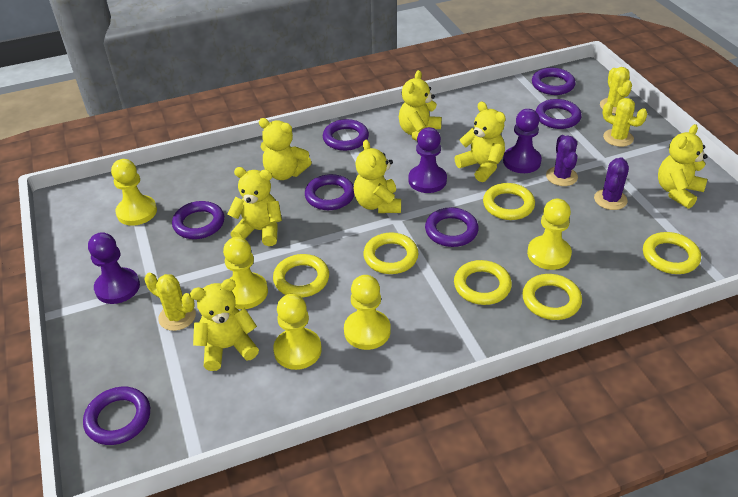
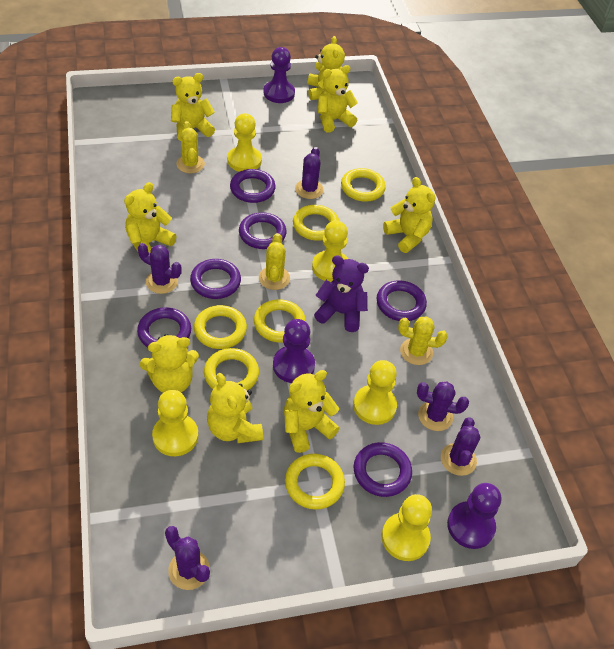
purple cactus: [546,135,578,186] [594,157,629,210] = 2 -> [138,243,182,294] [165,526,210,590] [295,147,324,199] [417,381,469,431] [441,417,480,476] = 5
purple ring: [83,387,150,445] [172,201,224,239] [305,174,354,210] [323,119,369,151] [425,207,479,247] [532,68,575,95] [536,99,582,129] = 7 -> [137,307,191,347] [190,259,241,299] [230,169,276,203] [239,212,287,249] [354,442,412,497] [377,280,427,321] = 6
purple teddy bear: none = 0 -> [314,255,369,332] = 1
yellow teddy bear: [190,279,259,371] [228,167,282,246] [259,118,312,180] [354,140,401,213] [399,70,441,141] [455,102,505,182] [658,124,708,209] = 7 -> [124,182,177,254] [140,334,199,393] [171,73,215,141] [207,373,263,443] [284,370,340,453] [308,36,345,100] [318,65,358,133] [383,177,435,253] = 8

